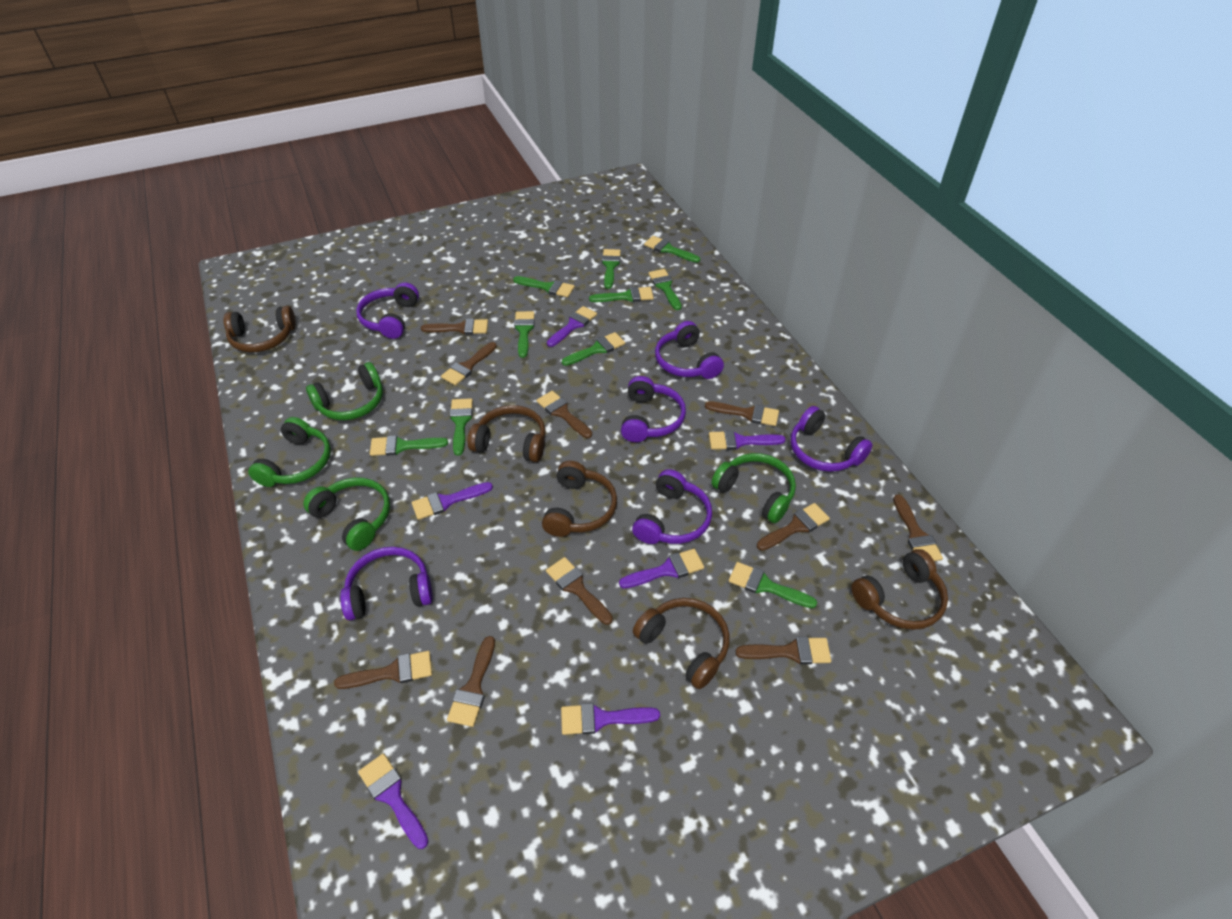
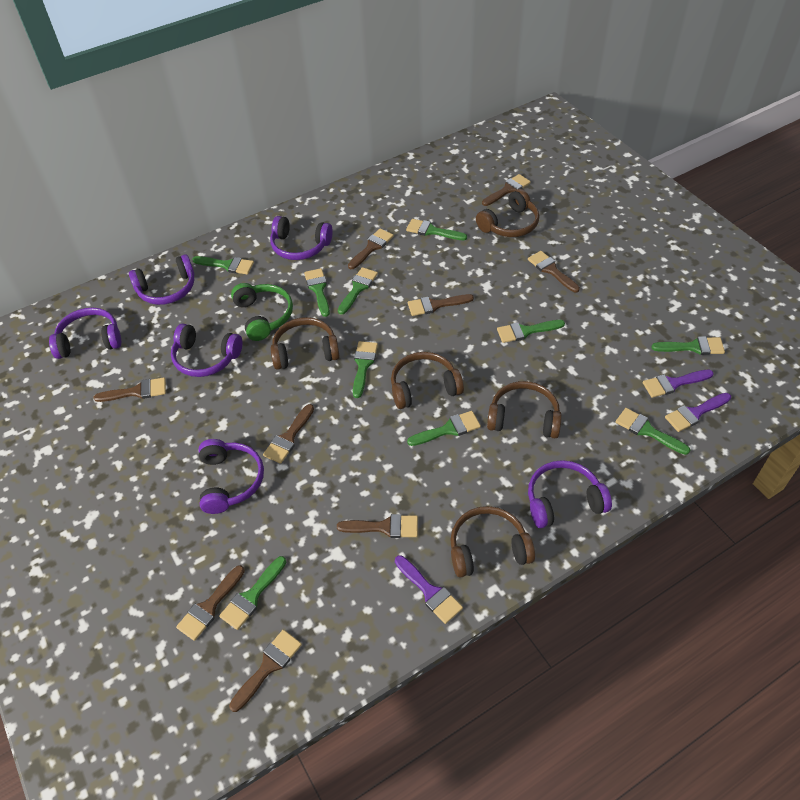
brown brush: [334,651,432,689] [421,319,488,335] [441,342,497,386] [447,636,495,727] [537,391,592,438] [546,557,613,625] [705,401,779,426] [736,637,831,665] [757,503,830,551] [893,494,943,561] = 10 -> [94,378,166,402] [176,565,245,641] [229,630,302,712] [263,404,314,464] [337,514,418,538] [348,228,394,269] [408,294,474,316] [482,174,531,206] [528,251,580,293] = 9
green headphones: [248,417,331,487] [303,477,390,551] [306,362,383,420] [711,453,796,523] = 4 -> [231,283,293,341] = 1
purple brush: [358,753,429,849] [412,482,493,520] [547,306,597,347] [561,703,660,735] [619,549,704,589] [709,430,786,450] = 6 -> [395,555,463,624] [643,370,714,398] [665,393,731,432] = 3

